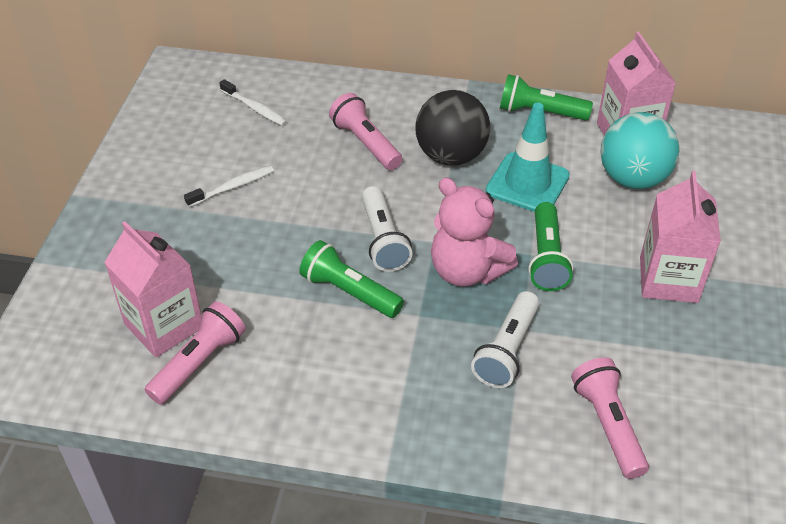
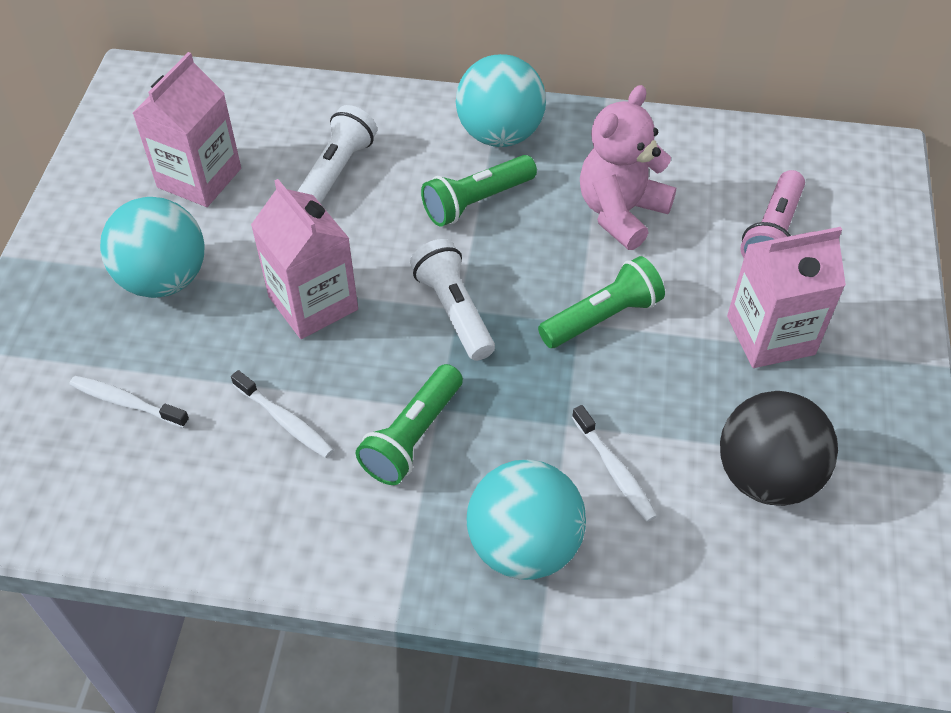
pink flashlight: [145,301,246,405] [329,93,402,170] [571,357,649,479] = 3 -> [740,170,805,258] = 1
turquoise ball: [601,112,680,189] = 1 -> [100,197,205,298] [456,54,546,147] [467,460,586,580] = 3
turquoise traffic cone: [486,102,570,212] = 1 -> none = 0
white toothbrush: [184,166,274,207] [219,79,287,126] = 2 -> [70,376,189,428] [231,370,334,458] [572,405,657,522] = 3

